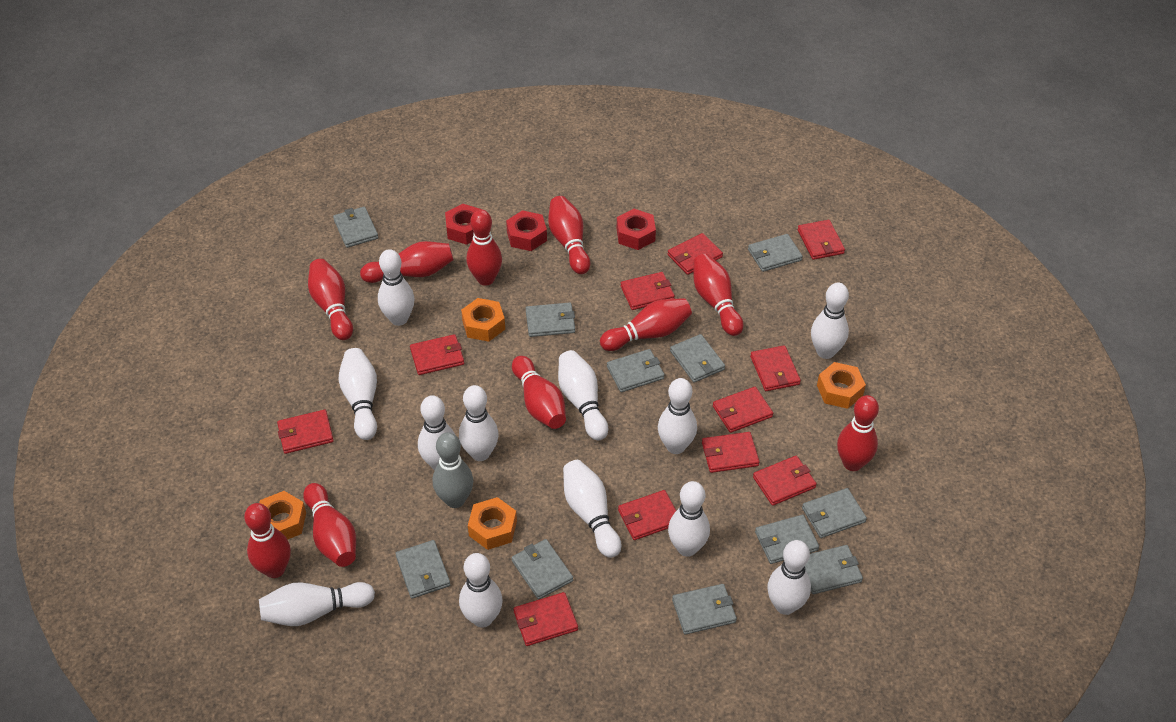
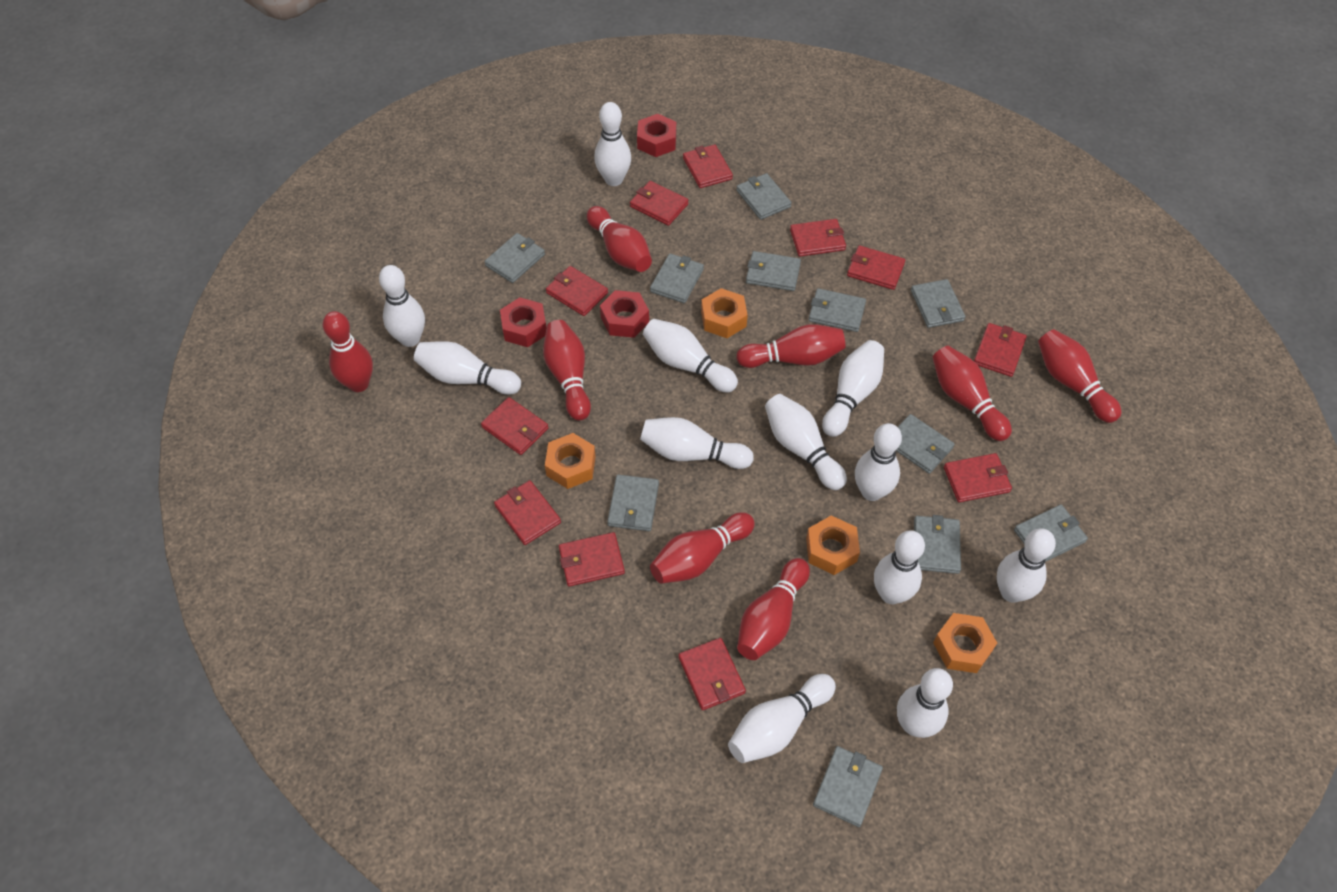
grey bowling pin: [433,432,473,508] = 1 -> none = 0
red bowling pin: [244,503,291,578] [303,483,356,567] [308,259,353,340] [360,241,453,283] [466,209,502,286] [512,356,566,429] [548,196,590,274] [600,298,692,351] [693,254,744,336] [837,395,879,471] = 10 -> [322,311,373,392] [543,320,591,421] [587,206,652,272] [650,512,755,584] [736,324,846,368] [737,558,810,660] [932,346,1012,441] [1038,329,1121,423] = 8

